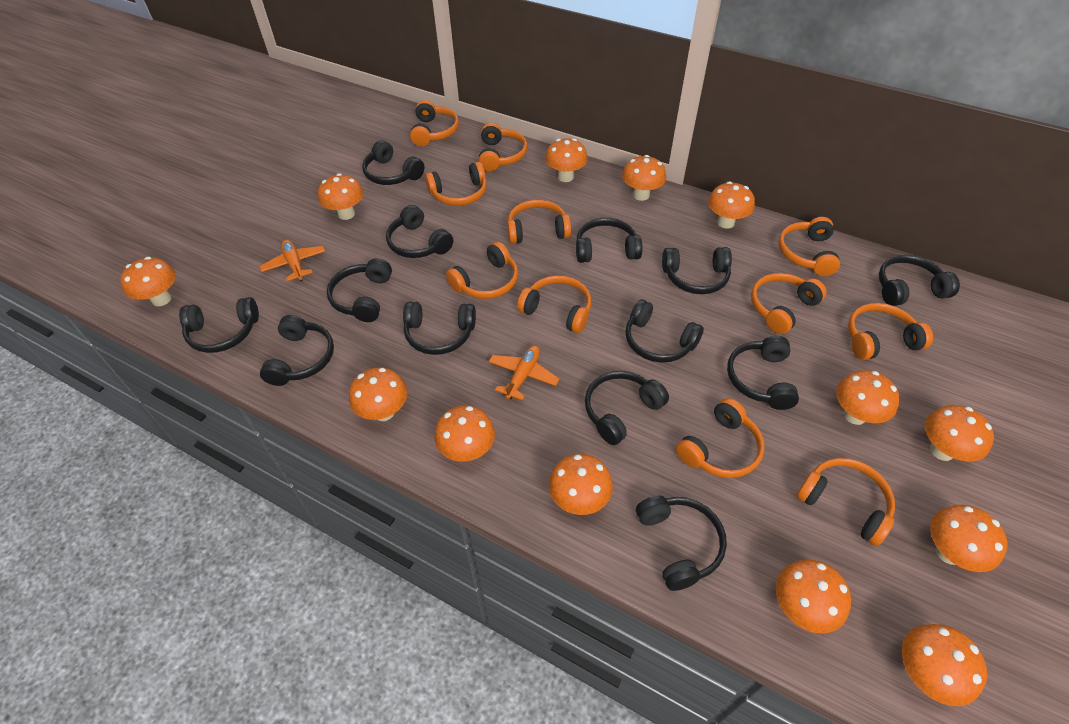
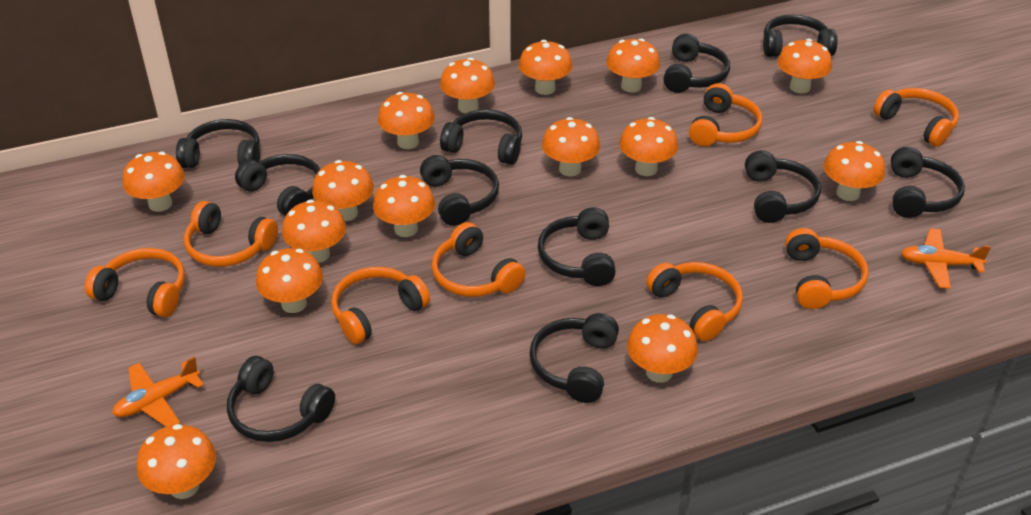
black headphones: [179,297,259,353] [260,315,334,386] [327,258,392,322] [362,140,425,185] [386,205,453,258] [403,302,476,355] [576,218,642,263] [585,371,669,445] [625,299,704,363] [636,495,727,591] [662,247,732,294] [727,336,799,410] [879,255,960,306] = 13 -> [176,119,260,168] [227,356,335,442] [235,154,320,216] [420,155,499,226] [440,109,522,165] [529,313,619,403] [538,207,616,286] [663,34,730,93] [745,150,821,223] [763,15,838,57] [891,147,965,218] = 11
orange headphones: [410,100,459,147] [425,162,487,206] [446,242,518,299] [478,123,528,172] [507,200,571,244] [517,275,591,333] [676,398,765,478] [751,273,827,334] [778,217,840,276] [796,458,895,546] [848,303,933,360] = 11 -> [85,248,185,317] [184,201,278,267] [331,267,430,344] [432,222,526,297] [646,262,743,341] [689,83,763,146] [785,228,869,309] [873,88,959,147] = 8
orange mushroom: [120,257,176,306] [318,173,364,220] [349,367,407,421] [434,405,495,462] [545,138,588,182] [549,454,613,515] [622,155,666,201] [708,181,755,229] [776,560,851,634] [836,370,900,425] [902,624,987,706] [925,405,994,462] [930,505,1007,572] = 13 -> [123,152,185,212] [137,424,216,499] [256,248,323,313] [282,200,346,263] [312,160,374,221] [373,175,435,237] [378,92,435,149] [440,58,495,113] [519,40,573,95] [542,117,600,177] [606,38,660,92] [619,117,678,176] [627,314,698,383] [777,39,832,93] [824,141,885,201] = 15

